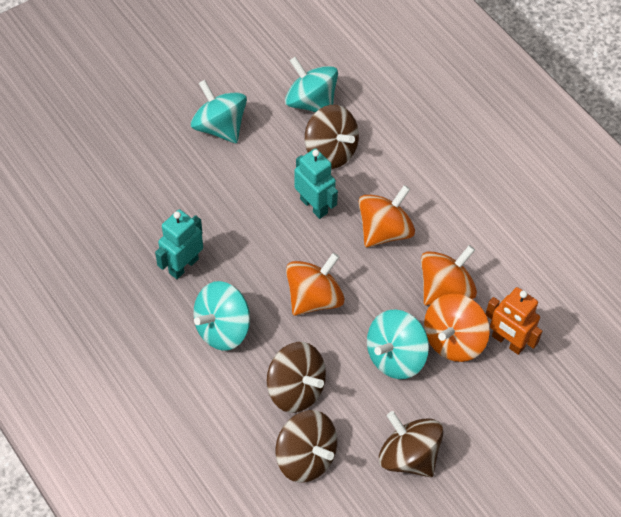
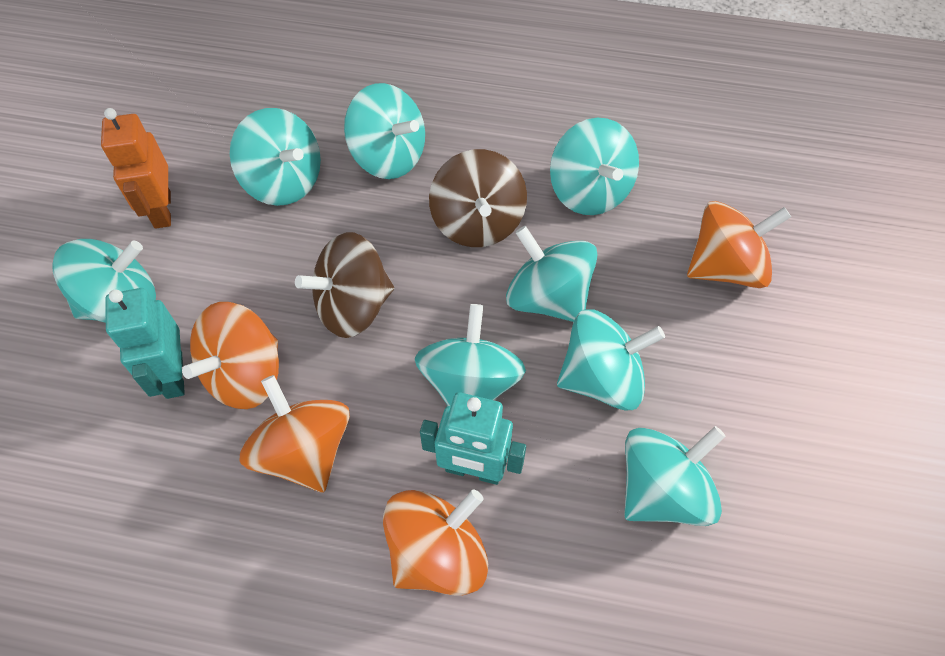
brown spinning top: [267,342,326,413] [275,410,337,483] [305,105,359,169] [379,411,444,477] = 4 -> [295,232,394,338] [429,149,527,247] = 2
turquoise spinning top: [191,80,247,143] [193,281,250,351] [285,57,338,112] [367,309,429,379] = 4 -> [52,239,156,323] [230,108,321,206] [344,83,425,179] [415,304,526,406] [506,226,598,322] [550,118,639,215] [557,309,665,411] [624,426,726,526] = 8

